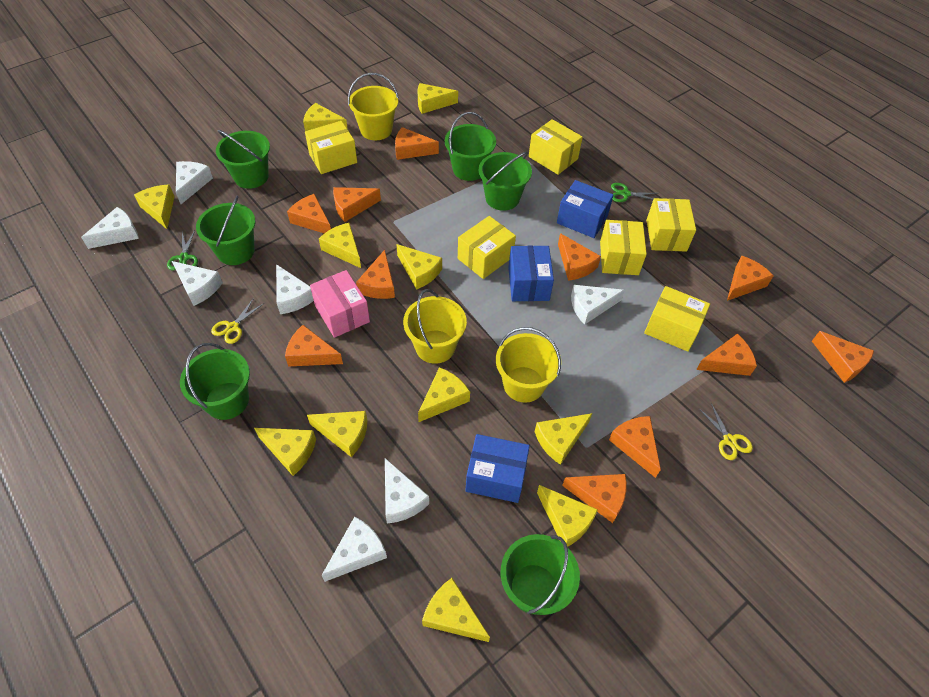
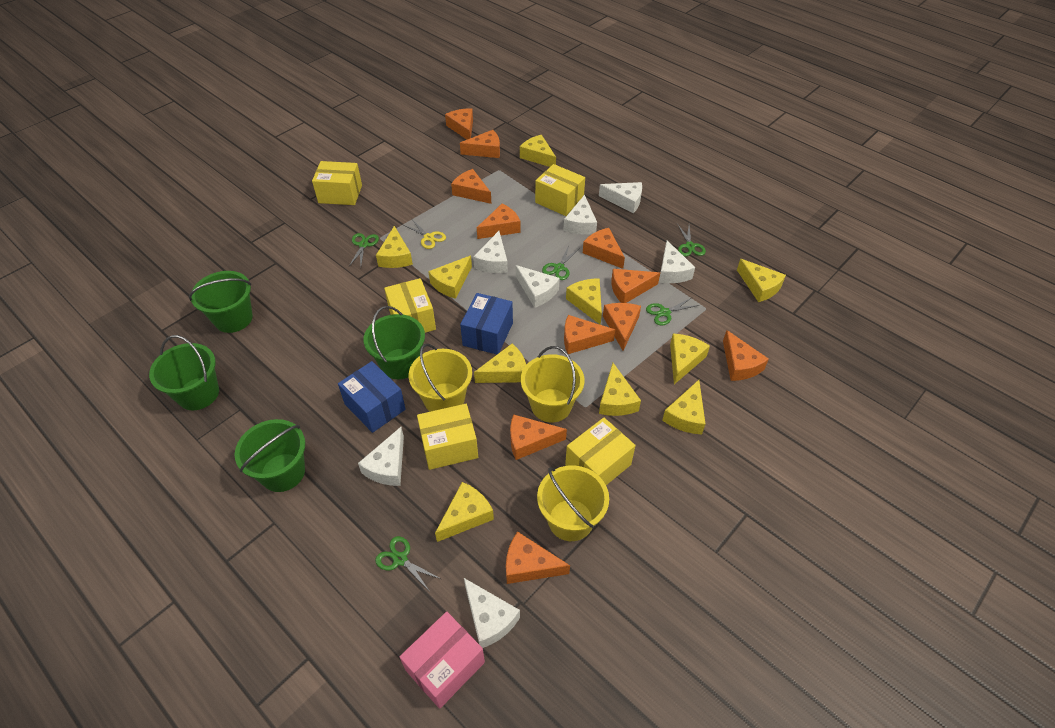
blue box: [466,434,530,503] [508,246,554,301] [557,180,613,238] = 3 -> [338,361,406,433] [460,293,513,354] = 2
green bucket: [180,343,250,420] [196,196,255,265] [216,130,270,189] [445,112,496,181] [479,152,532,211] [501,534,580,615] = 6 -> [149,335,219,410] [189,271,253,333] [235,419,305,492] [364,306,425,379] = 4
green scissors: [167,230,198,270] [611,183,657,202] = 2 -> [349,233,379,266] [375,536,441,590] [542,246,580,280] [646,297,700,325] [678,225,706,257] = 5
yellow box: [305,121,357,174] [458,216,516,279] [529,119,583,175] [600,220,647,275] [644,286,710,352] [646,198,696,252] = 6 -> [312,161,362,205] [384,278,436,333] [417,404,478,470] [535,164,585,216] [565,418,635,485] = 5
yellow cheese: [134,184,175,229] [254,428,316,476] [303,103,348,131] [307,411,367,457] [319,223,361,268] [396,244,442,290] [418,83,458,114] [418,367,470,422] [422,578,490,642] [535,413,592,465] [537,485,598,547] = 11 -> [376,226,413,268] [428,256,472,299] [435,482,494,542] [474,344,526,383] [520,135,556,167] [566,278,602,325] [599,363,641,416] [662,380,705,434] [670,334,710,384] [737,259,786,302] = 10
yellow scissors: [211,298,264,344] [698,403,753,460] = 2 -> [404,219,446,249] = 1

